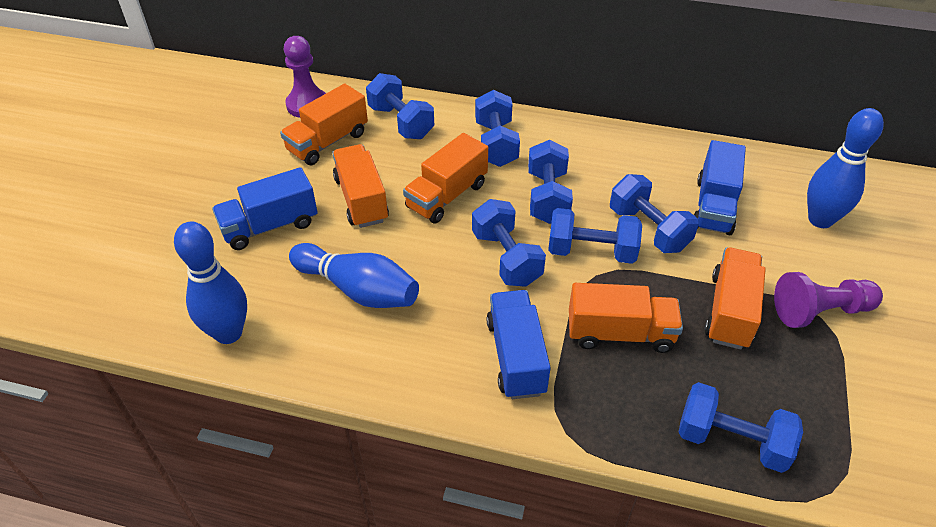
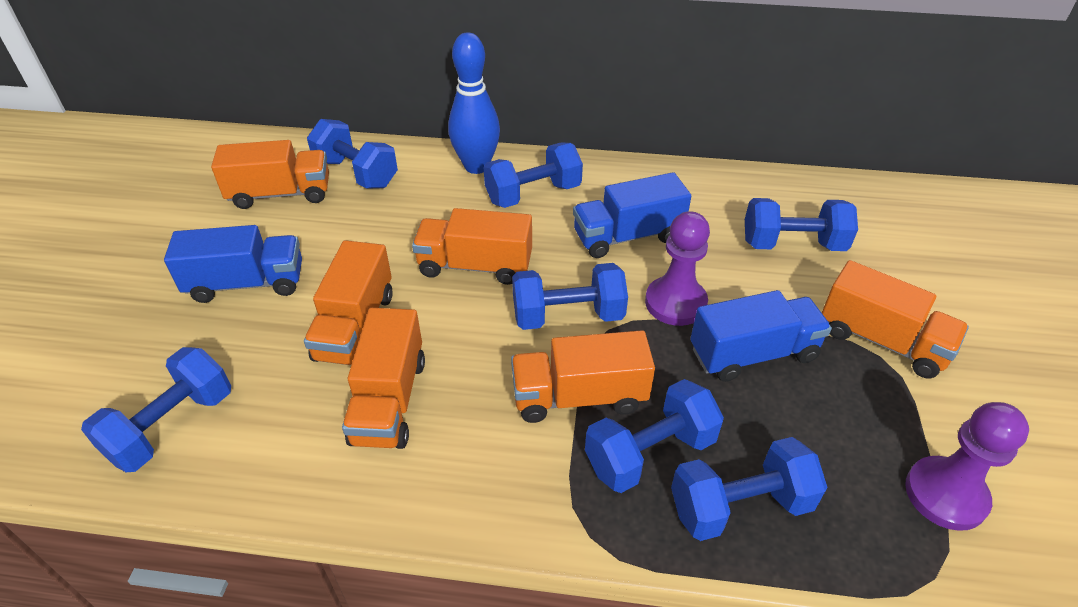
blue bowling pin: [174,222,247,344] [289,243,419,308] [807,108,884,228] = 3 -> [448,33,500,174] = 1
orange truck: [280,84,368,165] [332,144,389,228] [403,133,488,224] [569,283,683,353] [705,248,766,349] = 5 -> [211,140,329,209] [304,240,393,365] [342,308,425,449] [412,208,532,285] [511,330,655,423] [822,260,969,378] = 6

